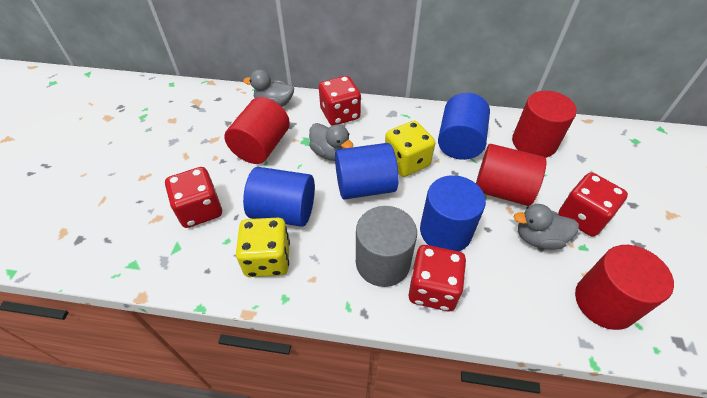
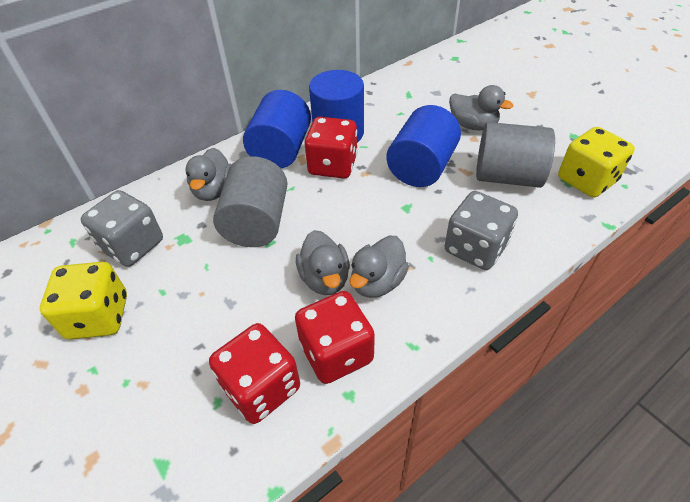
blue cylinder: [243,167,315,227] [335,143,399,200] [420,175,486,251] [438,93,490,160] = 4 -> [243,90,311,169] [309,70,364,143] [386,105,461,187] = 3
grey cylinder: [356,206,417,287] = 1 -> [213,156,288,247] [476,122,555,188] = 2
grey dice: none = 0 -> [81,190,163,267] [445,191,518,270] = 2
grey duck: [243,70,294,107] [309,123,353,161] [514,204,579,250] = 3 -> [185,148,232,201] [296,230,350,295] [349,236,409,298] [449,85,513,130] = 4
red cylinder: [224,97,290,164] [476,144,546,206] [512,91,577,158] [575,245,674,330] = 4 -> none = 0
red dice: [165,167,222,228] [319,76,361,126] [408,245,466,311] [558,172,628,237] = 4 -> [209,323,300,424] [295,291,375,384] [305,117,358,179] = 3

